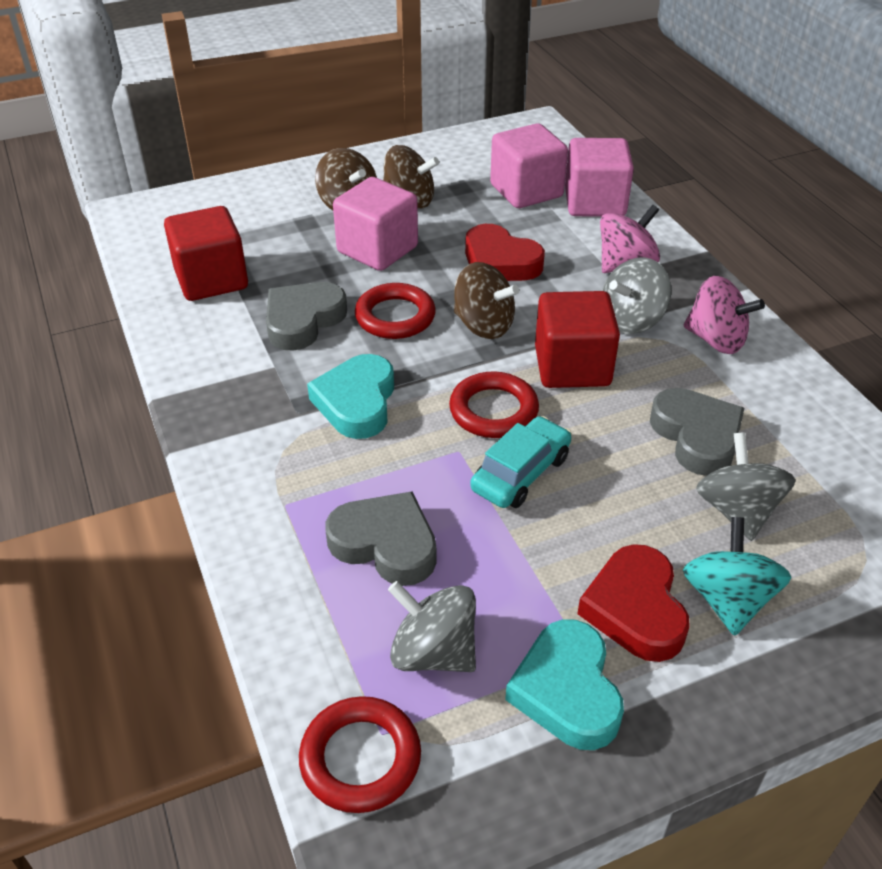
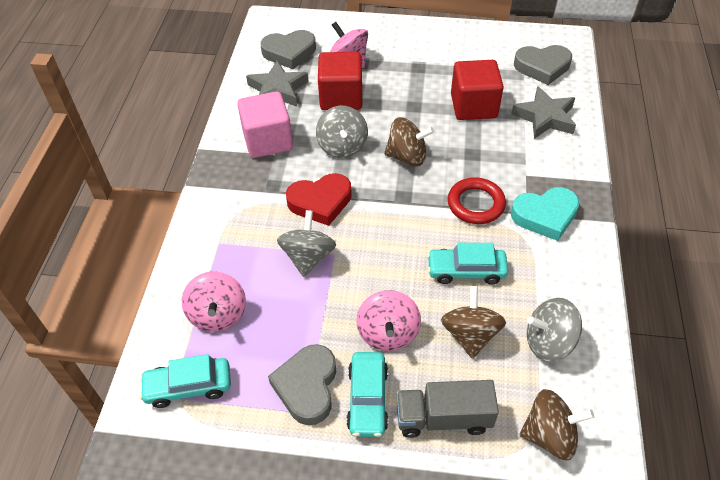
grey star: none = 0 -> [246,60,309,107] [511,86,576,139] = 2
grey truck: none = 0 -> [396,380,499,438] = 1
pink cube: [333,177,418,271] [490,123,568,208] [565,138,634,217] = 3 -> [237,91,293,158] = 1
pink spinning top: [600,205,660,273] [684,276,765,354] = 2 -> [182,272,246,332] [330,22,368,68] [356,290,421,351] = 3
red heart: [465,224,545,281] [577,544,690,662] = 2 -> [286,173,352,226] = 1
red ring: [299,696,421,813] [355,283,436,339] [449,371,539,438] = 3 -> [448,177,506,224] = 1
turquoise car: [470,416,572,508] = 1 -> [140,354,231,408] [347,352,388,437] [427,243,508,285] = 3
turquoise heart: [307,354,394,439] [505,619,624,750] = 2 -> [511,187,580,241] = 1
turquoise spinning top: [683,517,791,636] = 1 -> none = 0

